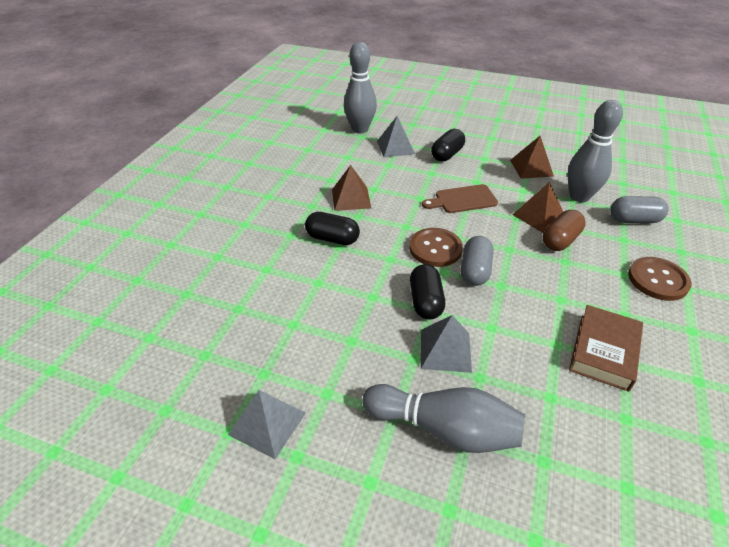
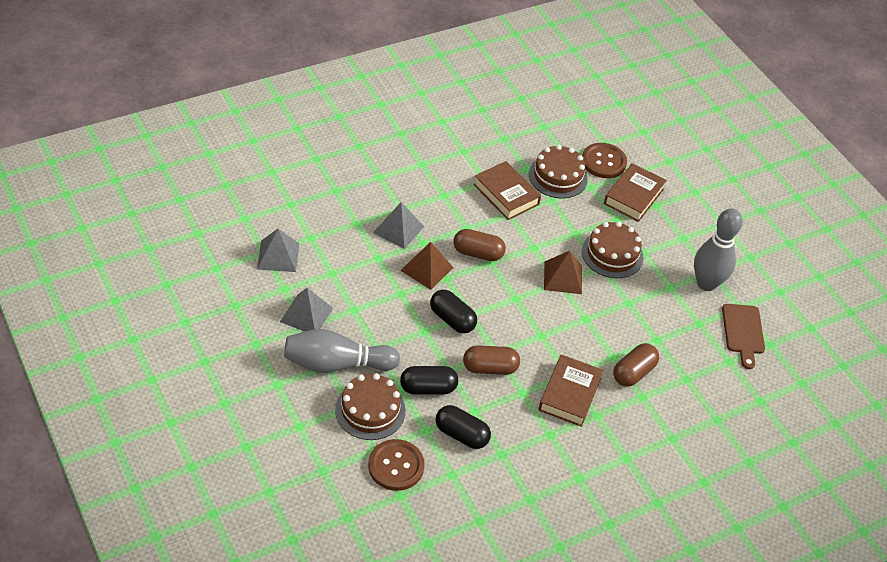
brown book: [569,305,643,392] = 1 -> [473,161,541,220] [538,354,603,427] [604,163,667,222] = 3
brown cake: none = 0 -> [335,373,406,440] [529,145,588,198] [582,221,643,278] = 3
brown capsule: [543,210,586,251] = 1 -> [453,229,506,261] [463,345,520,375] [613,343,659,387] = 3
brown pyramid: [332,165,371,211] [510,136,554,179] [512,182,563,233] = 3 -> [400,242,454,290] [544,251,582,294] = 2
grey bowling pin: [344,42,377,134] [362,384,525,453] [568,100,623,202] = 3 -> [284,329,400,373] [694,208,743,291] = 2
grey capsule: [461,236,493,286] [610,196,668,223] = 2 -> none = 0

